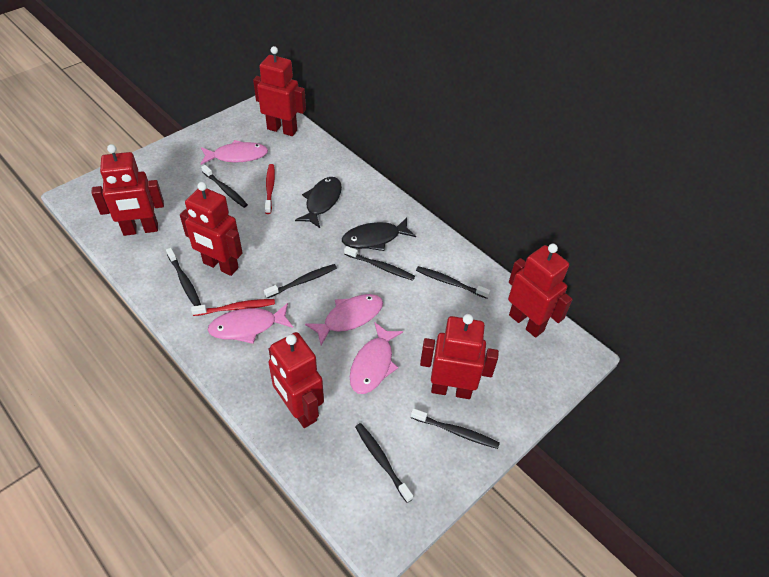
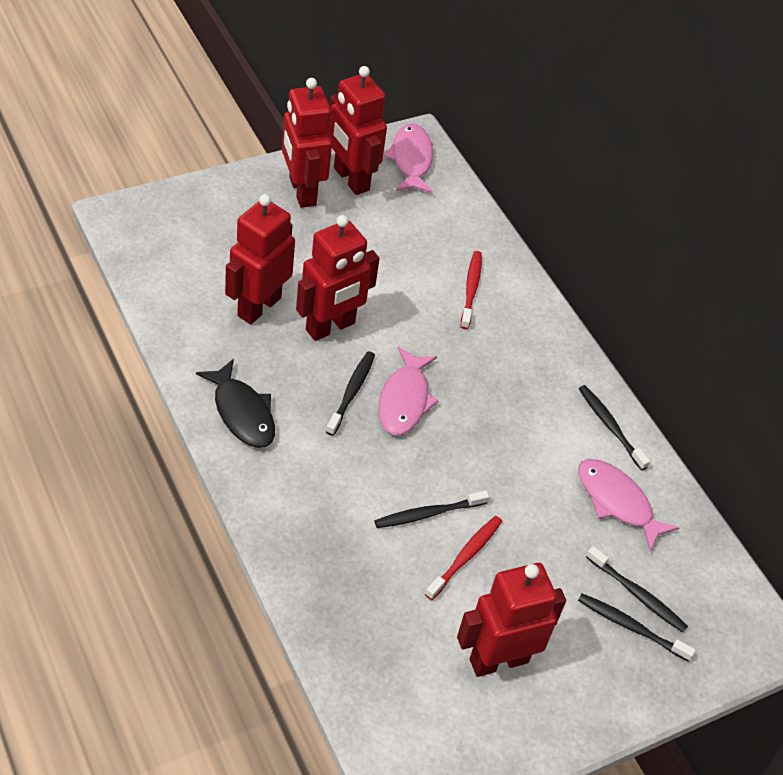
black fish: [295,177,342,228] [342,217,416,251] = 2 -> [196,359,275,448] = 1
black toothbrush: [166,248,201,306] [201,165,248,208] [264,264,337,298] [344,246,415,281] [355,423,413,503] [411,408,500,449] [416,266,491,299] = 7 -> [326,351,375,436] [374,490,489,528] [578,593,695,662] [579,385,650,471] [586,546,688,633] = 5
pink fish: [201,140,268,165] [208,303,293,344] [305,294,383,345] [350,322,403,394] = 4 -> [378,347,438,435] [384,124,433,193] [578,459,679,551] = 3
red robot: [91,144,164,236] [180,182,243,276] [253,46,306,136] [268,332,324,428] [420,314,499,399] [508,244,573,338] = 6 -> [225,194,295,324] [282,78,332,208] [296,215,380,341] [329,66,387,195] [457,563,566,677] = 5

